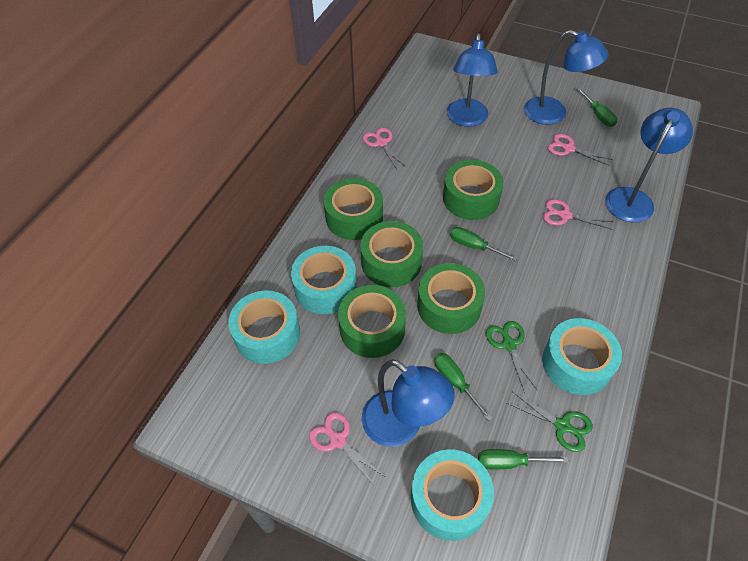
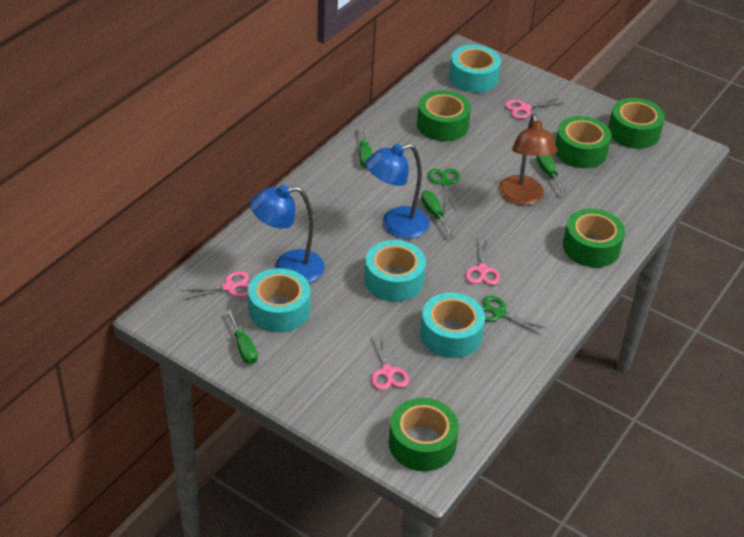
blue lamp: [362,359,455,447] [447,33,498,127] [524,30,609,125] [605,108,693,223] = 4 -> [250,185,325,283] [365,144,430,239] = 2
brown lamp: none = 0 -> [499,114,557,205] = 1

